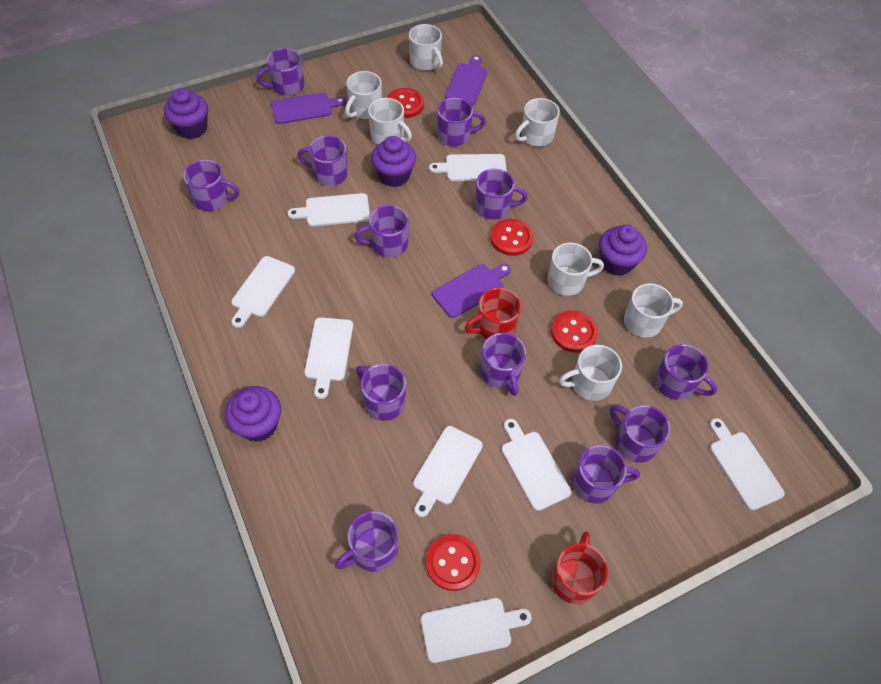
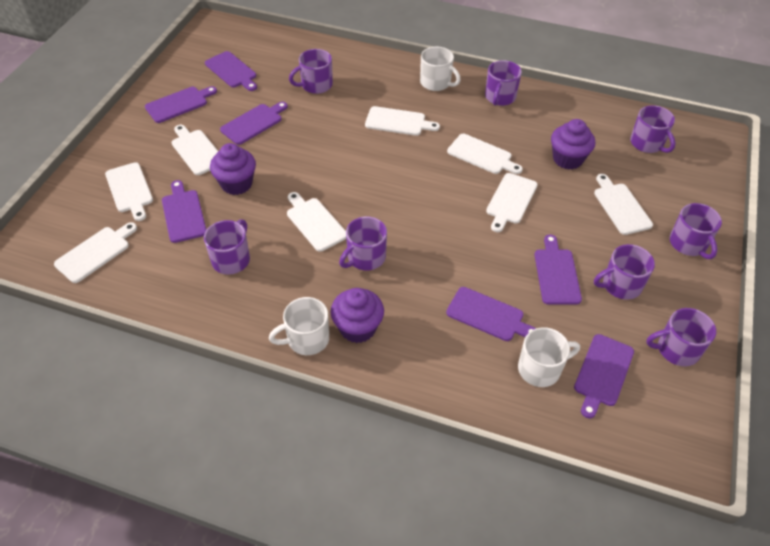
purple cupcake: [164,88,208,139] [225,386,281,442] [371,136,416,187] [599,225,647,276] = 4 -> [210,143,256,195] [331,288,384,343] [551,119,595,170] = 3
purple cutting board: [271,92,346,124] [432,264,511,318] [445,55,487,106] = 3 -> [145,86,217,123] [162,180,206,243] [205,51,257,91] [220,102,288,145] [446,287,536,341] [535,234,582,305] [574,334,634,419] = 7
purple mug: [183,160,239,211] [257,48,304,96] [297,135,348,186] [335,511,398,572] [355,205,409,257] [356,364,406,421] [437,98,486,146] [475,169,528,219] [480,333,526,396] [572,445,640,504] [610,405,670,463] [655,344,717,400] = 12 -> [204,219,250,274] [289,49,333,94] [339,217,387,270] [485,60,522,106] [594,244,655,300] [630,105,676,153] [646,308,716,366] [670,203,722,259] = 8
red button: [387,88,424,118] [426,534,481,591] [490,219,533,256] [551,310,598,353] = 4 -> none = 0
red mug: [465,287,521,339] [551,531,608,604] = 2 -> none = 0
white mug: [345,71,382,119] [368,98,412,144] [409,24,443,71] [515,98,560,147] [547,243,604,296] [559,345,622,401] [624,283,683,338] = 7 -> [269,297,329,355] [420,47,461,91] [518,327,580,387] = 3

